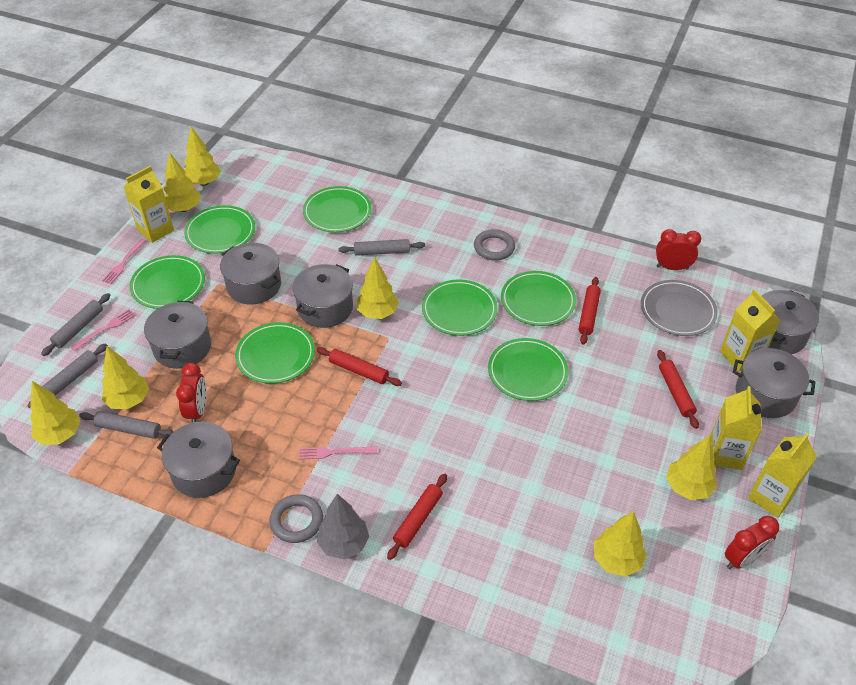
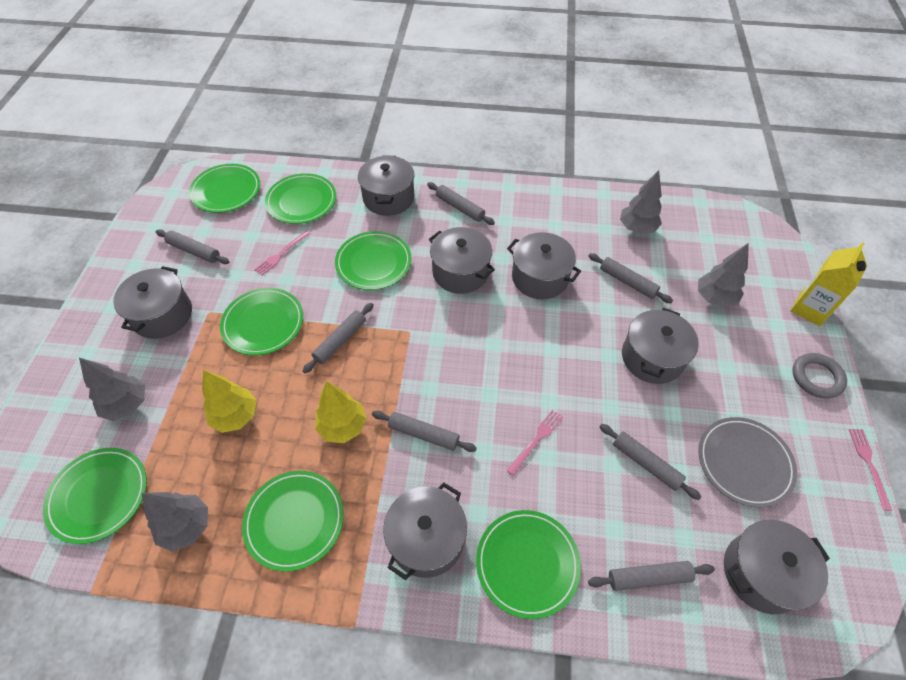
grey pot: [144,301,211,369] [157,422,240,498] [220,243,281,305] [293,264,353,328] [733,348,816,418] [762,290,819,354] = 6 -> [113,266,192,339] [358,155,415,216] [383,483,467,580] [429,227,495,294] [507,232,581,299] [622,308,699,384] [724,520,830,614] = 7
grey ring: [269,494,323,543] [474,229,515,260] = 2 -> [792,353,847,399] = 1
grey rolling pin: [27,343,108,408] [41,293,110,356] [79,411,174,439] [338,239,425,256] = 4 -> [156,229,229,264] [303,303,374,373] [372,411,477,452] [427,182,495,225] [588,561,715,591] [589,253,673,303] [599,424,701,500] = 7
grey tree: [317,494,369,560] = 1 -> [79,358,145,421] [142,492,208,552] [620,170,662,234] [698,243,749,308] = 4
red clock: [176,363,207,423] [656,229,701,270] [725,516,779,569] = 3 -> none = 0
red rolling pin: [317,347,402,386] [387,473,447,560] [579,277,601,345] [657,350,699,429] = 4 -> none = 0
yellow carton: [124,166,174,243] [710,386,762,470] [720,289,780,372] [748,432,817,517] = 4 -> [790,242,867,326] = 1
yellow tree: [30,381,81,445] [102,346,149,409] [163,152,201,212] [184,127,221,186] [357,257,399,319] [594,511,647,577] [666,435,717,500] = 7 -> [202,370,257,433] [315,381,367,443] = 2

